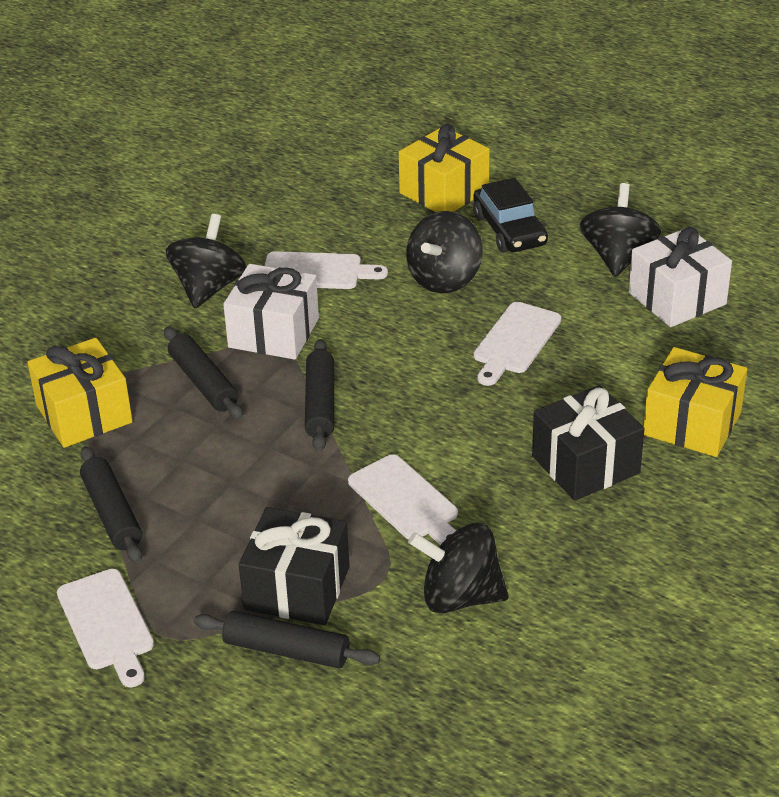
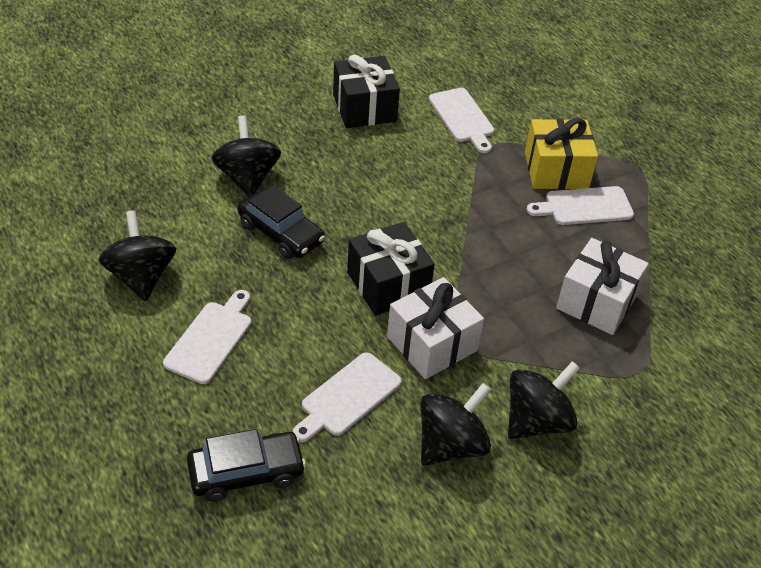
black car: [473,178,548,253] = 1 -> [187,429,306,502] [237,185,325,259] = 2
black rolling pin: [80,446,142,563] [164,327,243,420] [193,611,380,669] [305,339,334,452] = 4 -> none = 0
yellow gift: [27,338,133,448] [399,124,490,212] [644,347,747,457] = 3 -> [525,118,598,189] = 1

